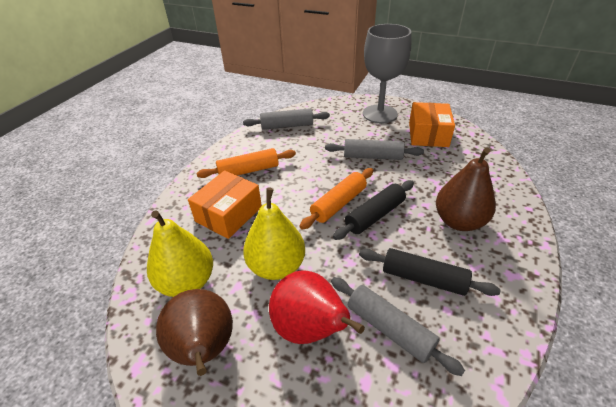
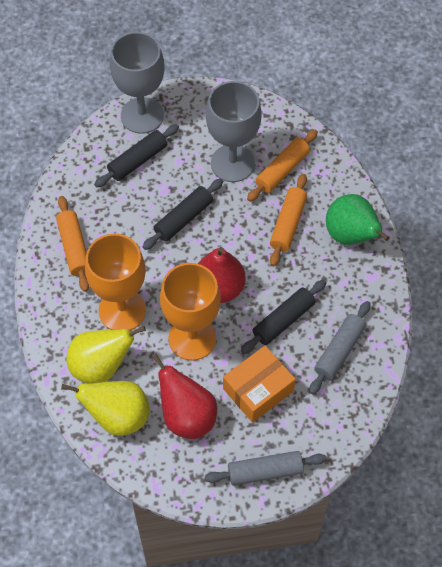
black rolling pin: [333,180,414,240] [359,248,501,296] = 2 -> [94,124,179,187] [143,178,223,250] [241,280,326,354] = 3
brown pear: [156,289,233,376] [436,147,496,231] = 2 -> none = 0
green pear: none = 0 -> [326,194,390,245] = 1
grey goblet: [363,24,411,123] = 1 -> [110,32,165,134] [206,81,262,182] = 2
grey rolling pin: [243,108,330,130] [325,139,424,160] [331,277,465,376] = 3 -> [205,451,326,486] [309,301,371,394] = 2
orange box: [188,170,262,239] [409,102,455,147] = 2 -> [223,346,296,423] = 1
orange goblet: none = 0 -> [85,233,146,330] [160,263,221,361] = 2
orange rolling pin: [196,148,296,178] [299,168,373,230] = 2 -> [56,196,89,292] [247,130,318,202] [270,174,307,267] = 3
red pear: [269,270,365,344] = 1 -> [152,353,217,439] [198,247,246,303] = 2

